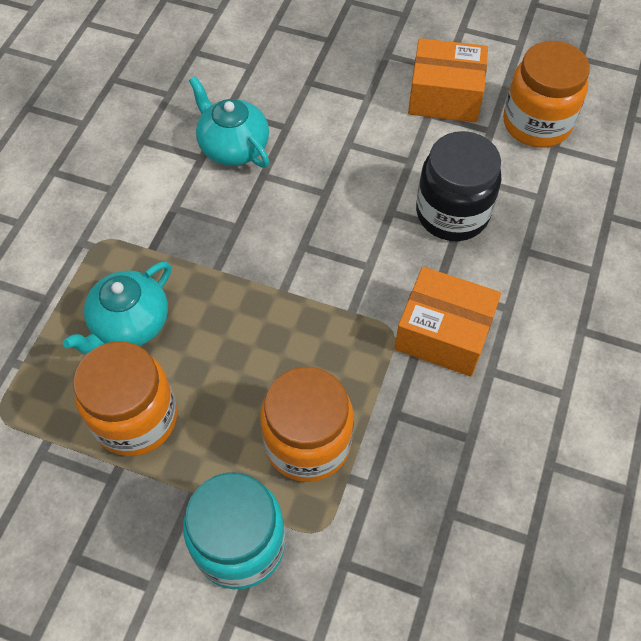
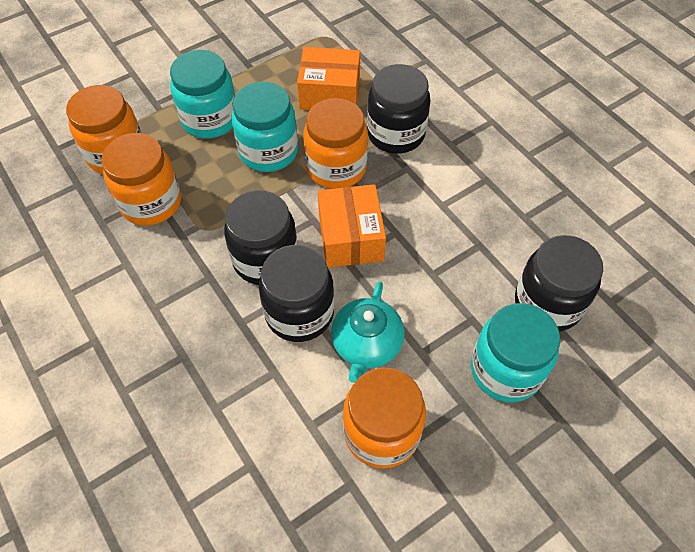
black jar: [416,131,502,241] = 1 -> [224,190,298,285] [259,245,334,342] [367,64,430,153] [515,235,603,332] = 4
orange jar: [73,341,177,456] [260,367,354,482] [503,41,590,147] = 3 -> [66,85,142,174] [101,133,181,226] [303,98,368,189] [343,367,426,468] = 4
turquoise jar: [183,473,285,589] = 1 -> [170,50,235,139] [232,82,298,172] [471,303,560,402] = 3
turquoise teapot: [63,262,171,353] [189,76,269,168] = 2 -> [331,281,405,383] = 1

